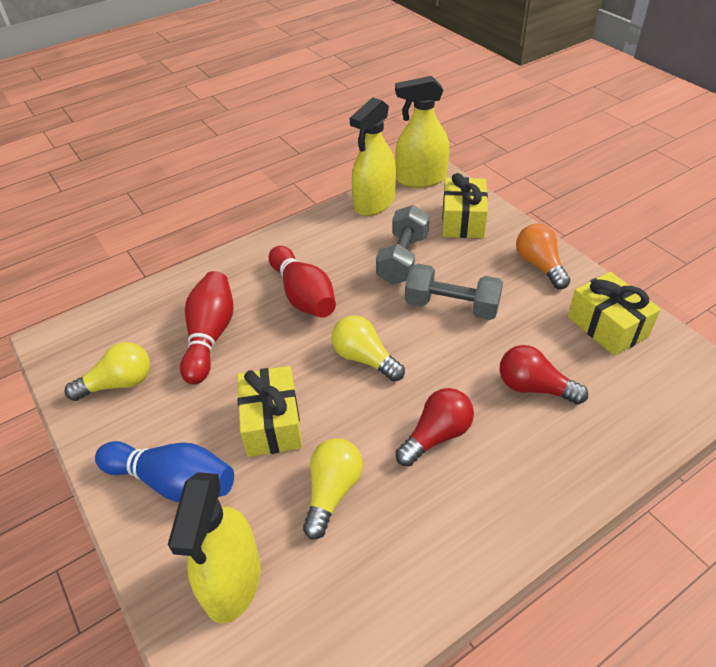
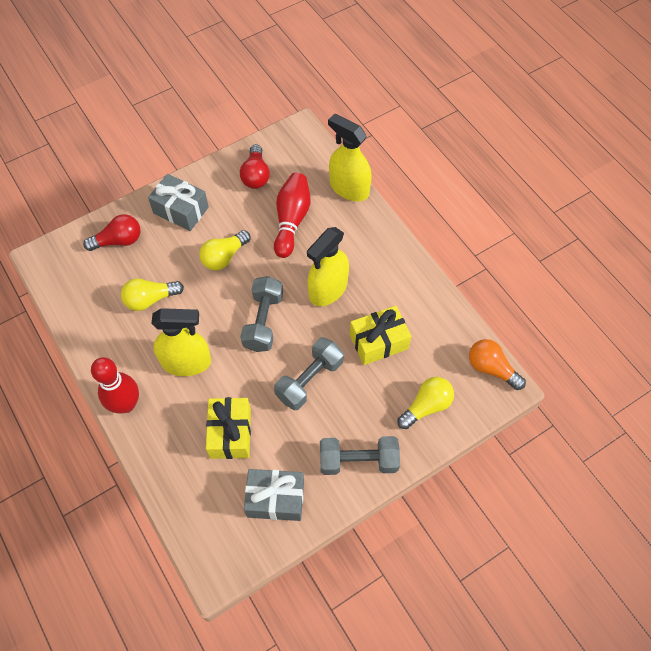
blue bowling pin: [95,441,234,502] = 1 -> none = 0
grey dumbbell: [376,205,429,285] [405,264,503,320] = 2 -> [240,276,283,352] [274,337,344,411] [320,436,400,475] = 3
grey gift: none = 0 -> [148,174,209,231] [244,469,304,521] = 2
yellow gift: [237,366,302,457] [442,173,488,238] [568,272,661,356] = 3 -> [206,397,251,459] [350,306,411,365] = 2

